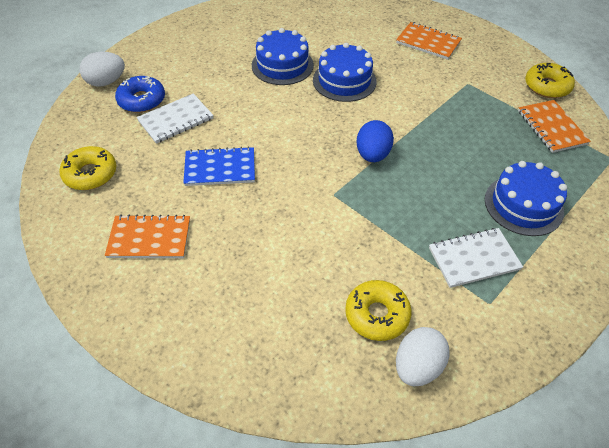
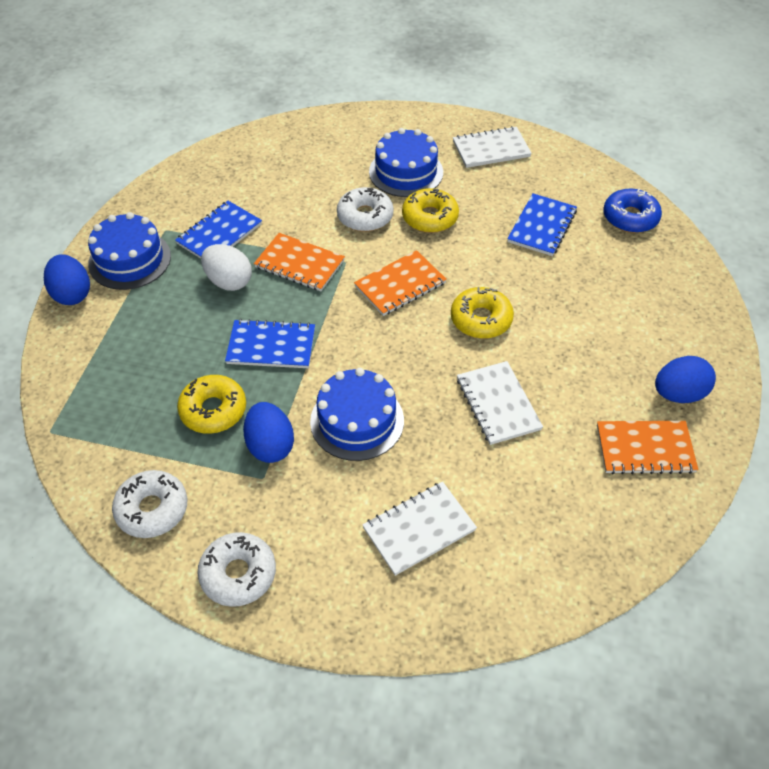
blue egg: [356,120,394,162] = 1 -> [44,254,90,305] [243,402,294,463] [655,356,716,403] = 3
blue notebook: [183,146,255,186] = 1 -> [175,201,262,259] [225,319,315,368] [507,193,577,256] = 3
white donut: none = 0 -> [112,470,187,538] [197,532,276,607] [337,187,394,232] = 3
white egg: [80,52,125,87] [396,327,450,386] = 2 -> [201,244,252,291] = 1
white notebook: [137,93,214,144] [429,228,523,288] = 2 -> [363,482,477,576] [453,126,532,168] [457,361,543,445] = 3

